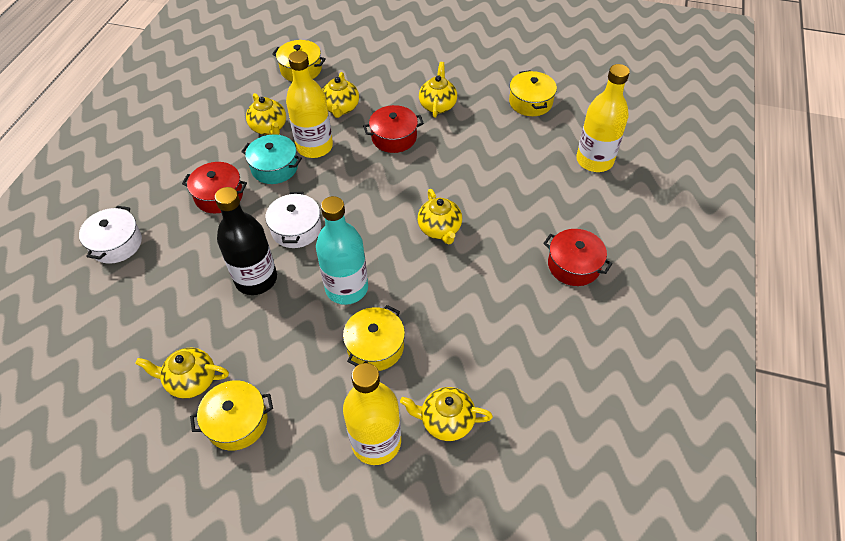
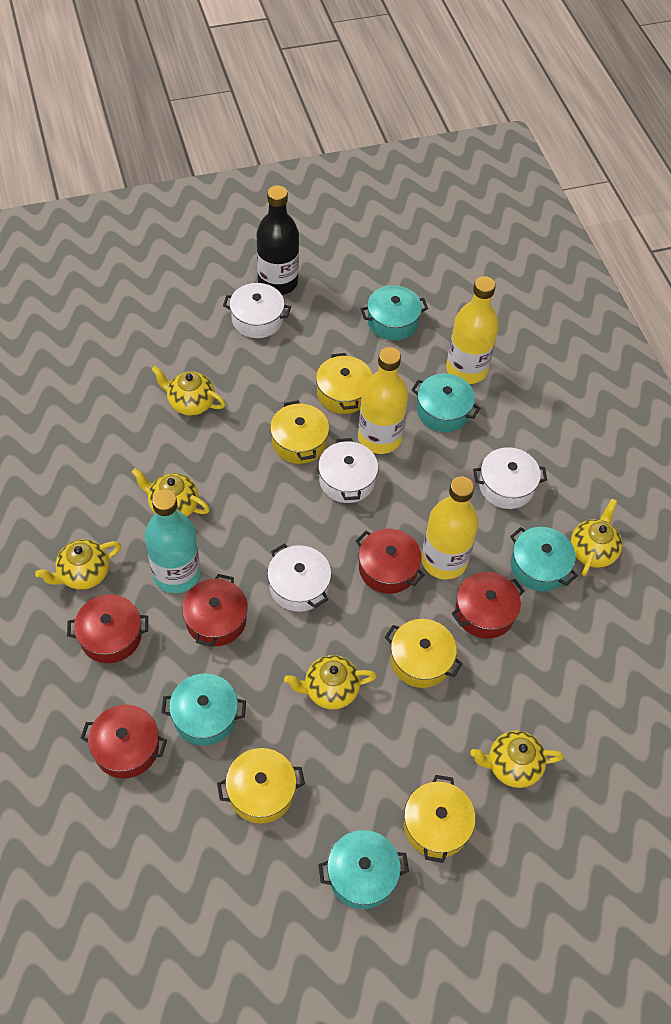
red pot: [182,162,247,213] [363,105,424,153] [543,229,612,286] = 3 -> [67,595,148,663] [81,705,167,778] [182,574,248,647] [356,528,424,594] [452,572,524,639] = 5
turquoise pot: [241,134,302,184] = 1 -> [161,673,246,746] [318,830,409,909] [361,285,428,341] [411,373,480,432] [510,527,578,592] = 5
white pot: [79,206,142,264] [265,192,321,248] = 2 -> [223,283,291,338] [267,544,331,612] [318,438,378,503] [473,447,547,509] = 4
yellow pot: [190,380,273,451] [272,40,326,82] [343,305,405,371] [509,70,557,116] = 4 -> [217,748,305,824] [270,400,329,464] [316,353,372,414] [385,619,463,688] [404,775,476,863] = 5

